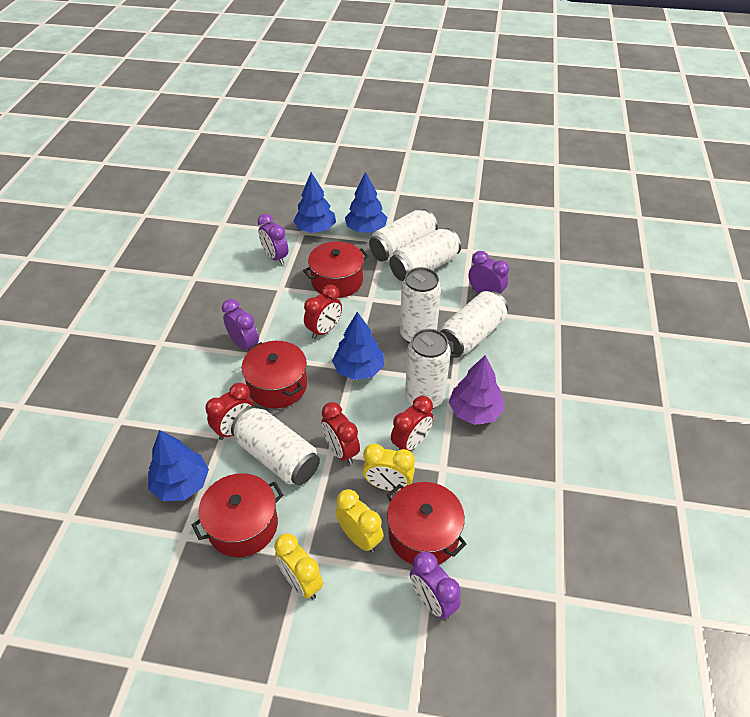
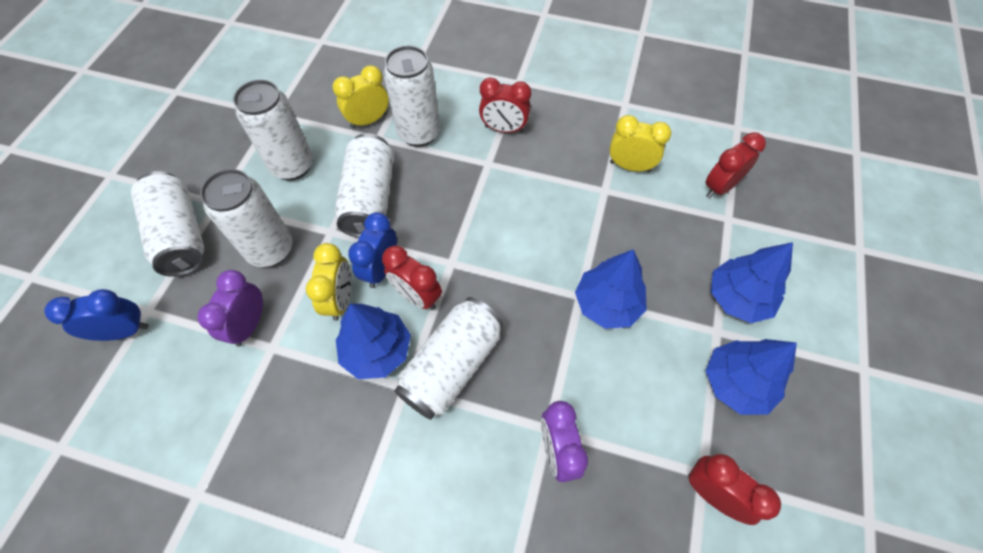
blue clock: none = 0 -> [44,289,149,341] [348,212,397,288] = 2
purple clock: [222,299,259,350] [258,214,289,265] [410,551,461,620] [468,251,509,294] = 4 -> [197,270,263,347] [541,401,588,482] = 2
purple tree: [449,355,504,425] = 1 -> none = 0
red pot: [192,473,283,557] [242,341,307,408] [303,241,369,298] [387,482,467,565] = 4 -> none = 0

